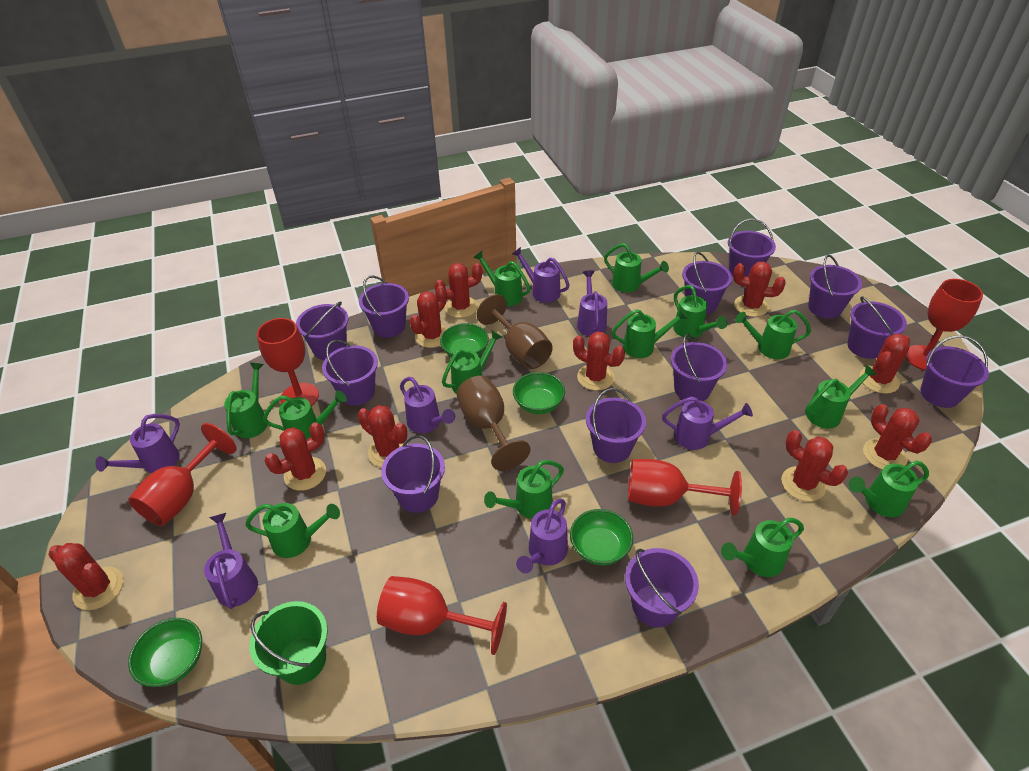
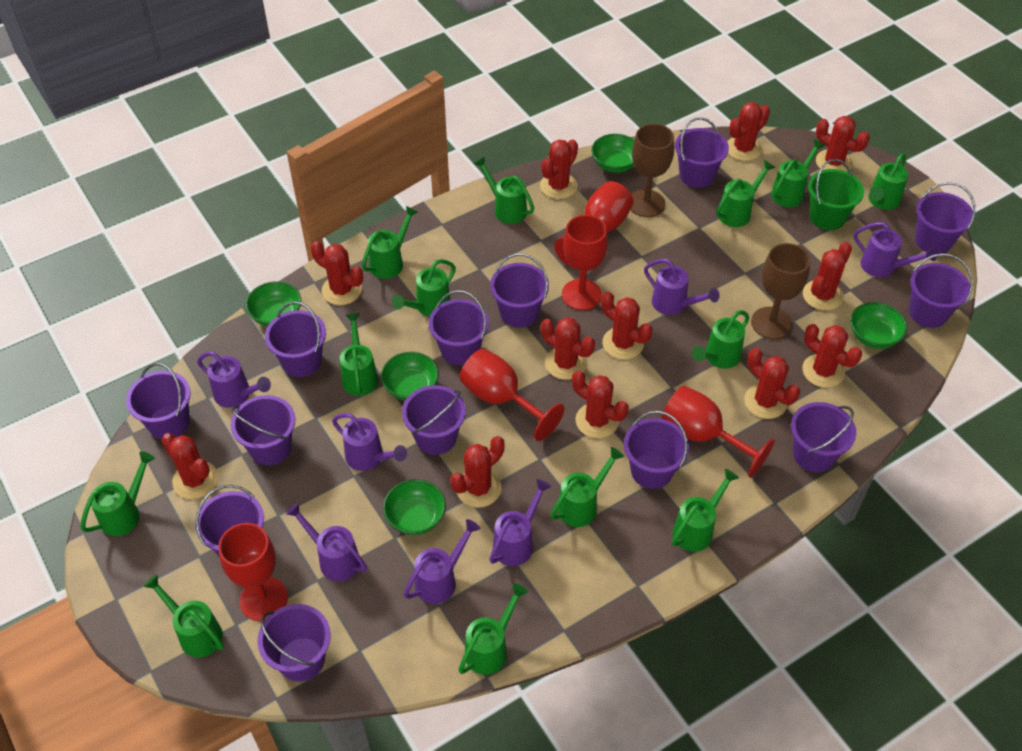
green bowl: [128,618,202,687] [440,323,489,358] [513,372,565,414] [570,509,633,565] = 4 -> [246,281,301,327] [381,352,439,401] [383,479,446,535] [591,134,634,173] [850,302,907,349] = 5
purple bucket: [296,301,348,360] [322,340,378,406] [359,276,409,338] [381,435,445,513] [586,388,646,463] [625,548,699,628] [671,334,727,401] [682,252,732,314] [728,219,776,277] [808,255,862,319] [847,296,907,359] [920,335,989,408] = 12 -> [126,363,191,439] [195,485,264,556] [231,395,295,465] [257,604,331,681] [265,302,326,377] [402,385,466,455] [429,290,489,365] [490,254,549,328] [624,411,689,489] [675,117,729,188] [791,402,856,472] [909,254,973,328] [915,182,976,254] = 13
red cactus: [48,543,123,610] [265,422,326,491] [358,405,408,467] [410,286,447,348] [434,263,482,318] [573,331,625,391] [733,262,786,317] [781,430,848,501] [860,334,910,394] [863,404,932,469] = 10 -> [161,433,218,499] [311,241,363,305] [450,436,505,508] [540,139,578,199] [541,317,595,380] [572,370,629,438] [601,292,652,360] [727,102,770,161] [744,348,800,419] [802,324,862,388] [803,242,852,311] [816,116,870,172] = 12

